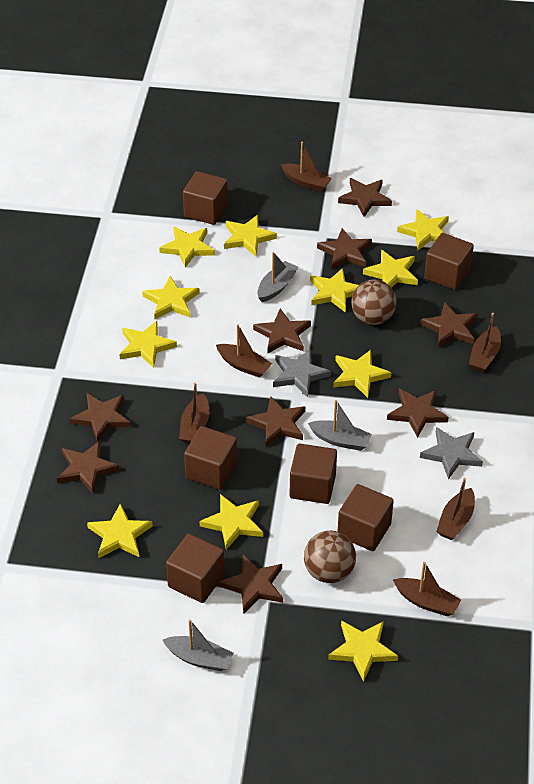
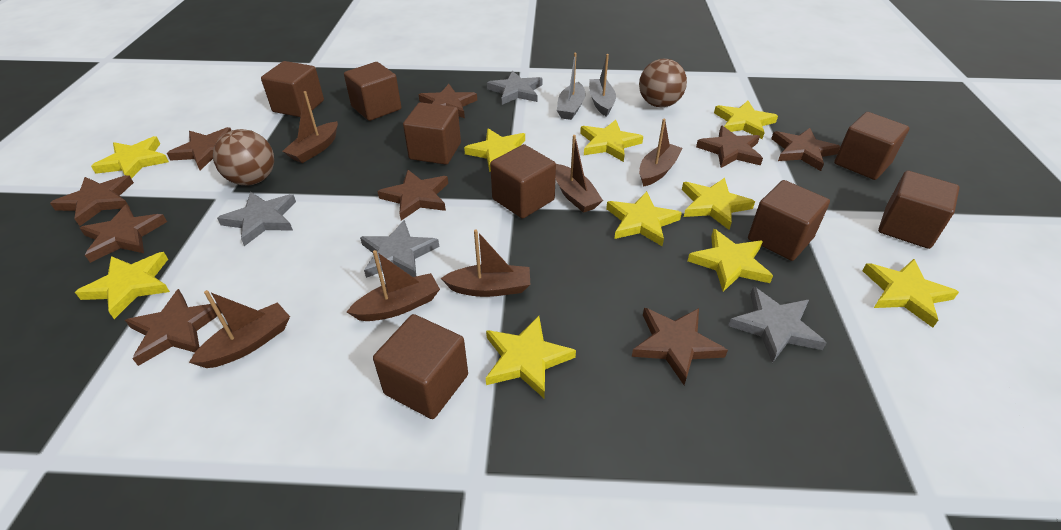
brown cube: [166,534,225,603] [183,171,228,225] [184,426,237,490] [290,443,337,504] [338,484,394,551] [424,233,474,290] = 6 -> [261,61,324,117] [344,62,401,121] [373,314,468,419] [403,102,461,165] [490,144,556,219] [748,180,830,261] [834,112,909,180] [878,171,960,249] = 8
grey boat: [163,619,233,671] [257,252,298,302] [308,400,372,451] = 3 -> [557,53,586,120] [589,54,616,117] = 2
grey star: [273,349,331,397] [420,427,483,480] = 2 -> [217,192,296,246] [360,220,439,278] [487,71,543,105] [728,287,827,363] = 4
yellow star: [87,503,153,558] [119,321,177,368] [142,276,200,319] [159,226,215,268] [199,494,263,550] [224,215,277,257] [310,268,359,313] [328,620,398,682] [333,350,391,398] [363,250,418,288] [397,209,449,250] = 11 -> [75,252,170,319] [91,136,169,179] [464,129,525,172] [486,316,576,398] [580,120,643,162] [606,191,682,246] [682,178,755,230] [688,229,773,292] [714,101,778,139] [862,259,959,328] = 10

